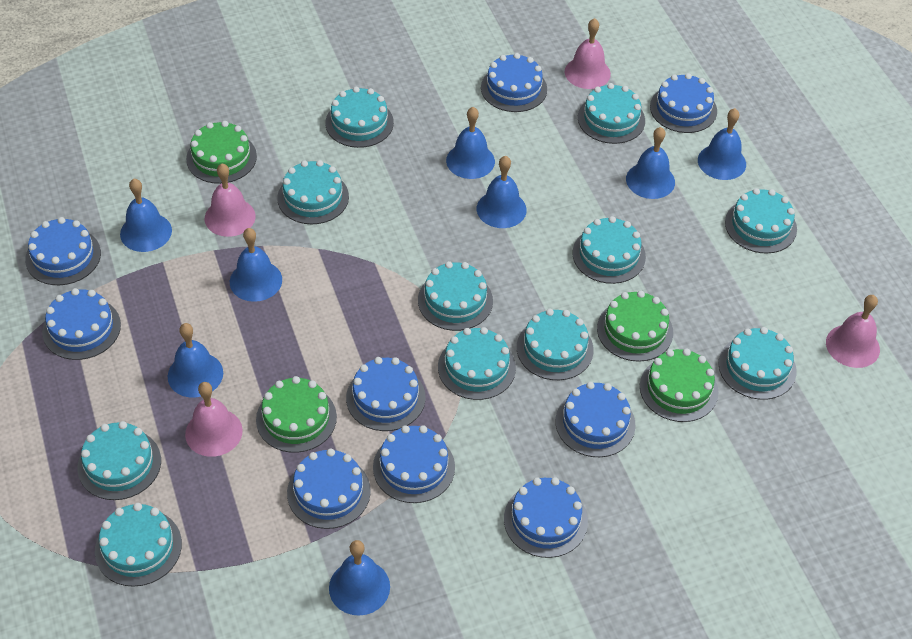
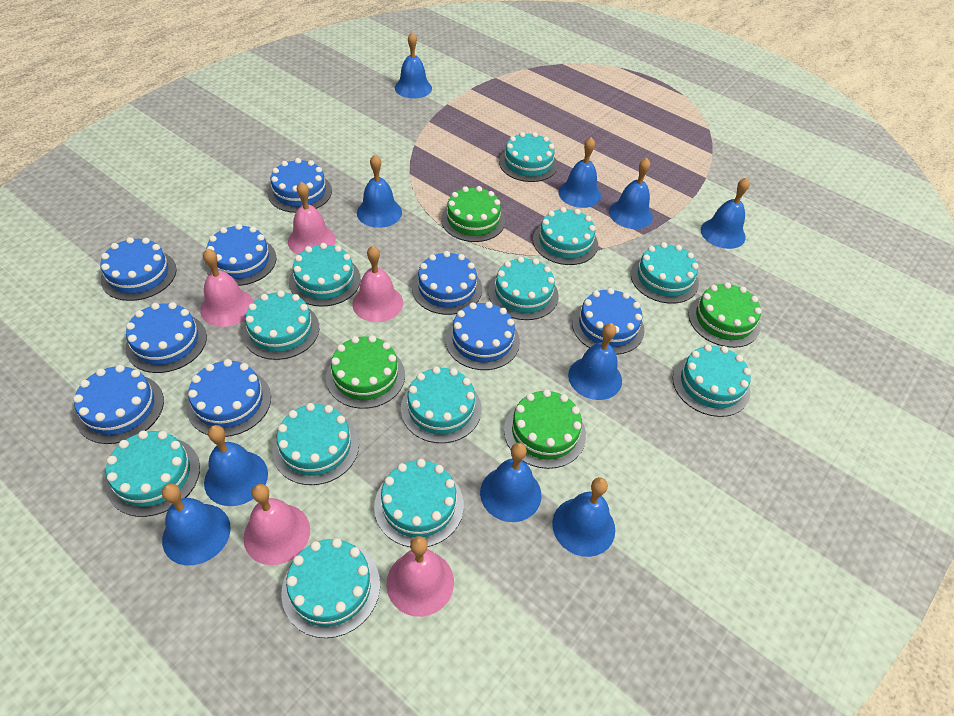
blue bell: [120,179,172,252] [168,323,223,398] [230,228,282,302] [329,540,390,616] [446,107,495,179] [477,156,527,228] [626,127,675,199] [698,108,746,180] = 8 -> [162,483,231,565] [204,425,268,506] [357,154,402,228] [395,32,432,98] [480,443,541,522] [552,477,615,557] [558,137,601,208] [568,323,622,400] [609,158,653,229] [701,177,750,249] = 10
pink bell: [185,382,243,457] [205,164,256,237] [565,18,611,89] [826,295,880,368] = 4 -> [200,249,253,327] [243,484,310,565] [288,182,336,255] [352,246,403,322] [386,536,454,617] = 5
turquoise cake: [77,421,161,500] [95,503,182,587] [277,160,349,224] [325,87,394,148] [418,261,493,331] [438,327,516,400] [517,309,594,380] [573,216,646,284] [578,83,645,144] [719,327,797,400] [725,188,797,254] = 11 -> [106,431,200,517] [242,290,319,360] [273,403,359,485] [281,538,380,638] [289,243,361,307] [374,459,464,547] [401,366,481,443] [488,256,558,320] [499,132,558,182] [533,207,598,265] [631,242,699,304] [673,344,751,417] = 12

